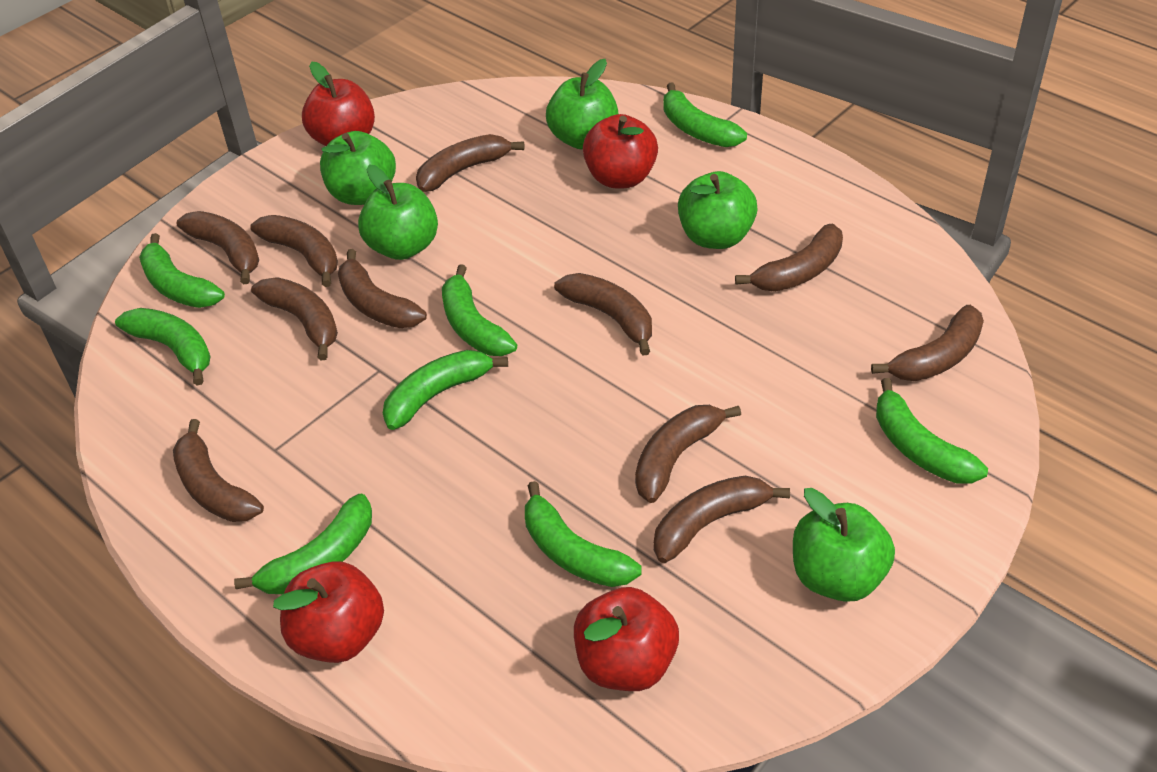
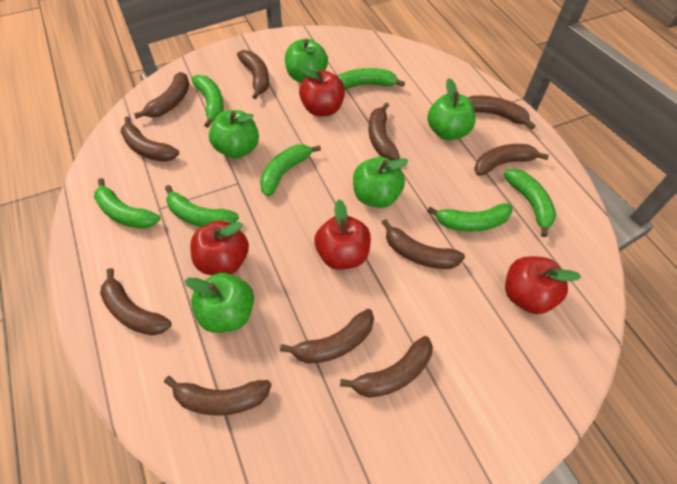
green banana: [115,308,211,385] [139,233,225,308] [234,493,372,594] [383,350,508,430] [442,264,517,356] [525,481,641,587] [663,82,747,147] [876,378,988,483] = 8 -> [94,178,160,229] [165,185,239,227] [191,75,224,128] [260,144,321,197] [337,68,405,89] [427,203,513,232] [504,169,556,237] = 7

